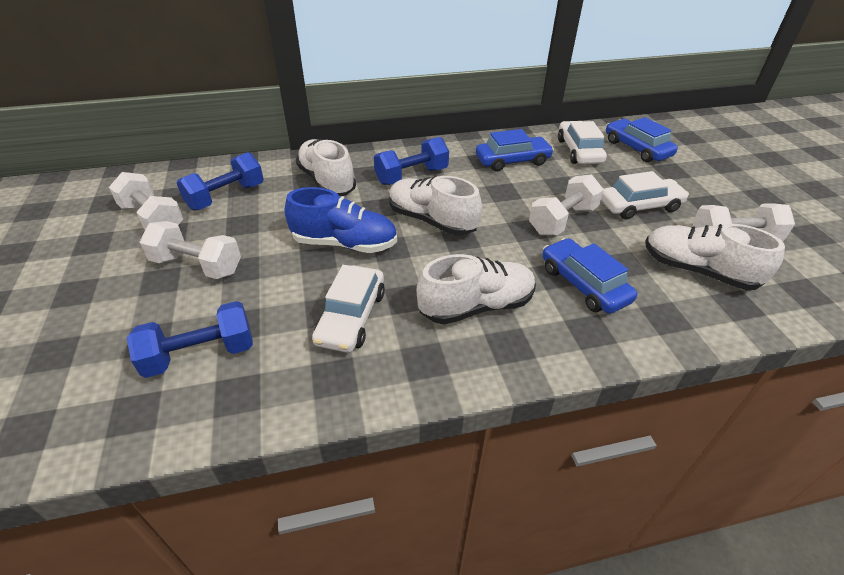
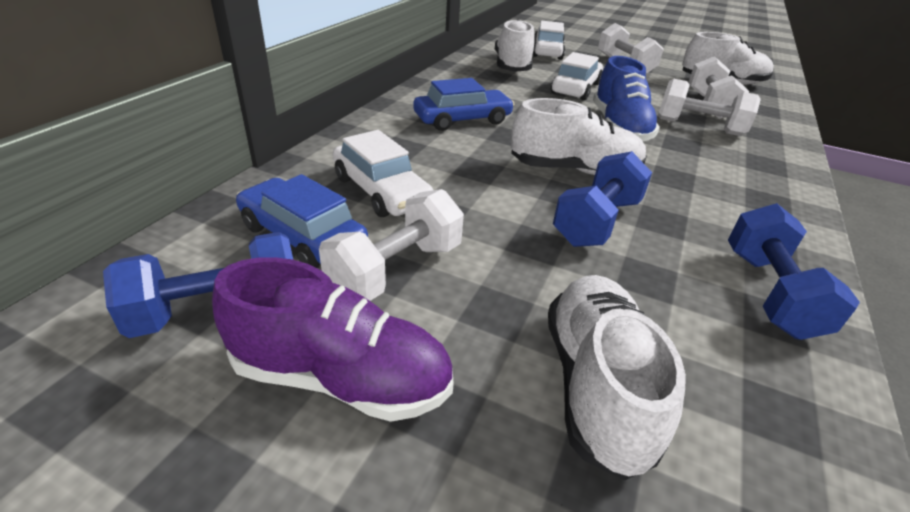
blue car: [476,129,554,171] [542,238,637,314] [606,117,678,162] = 3 -> [236,174,368,268] [413,78,514,131] = 2
purple shoe: none = 0 -> [212,257,454,422] = 1

